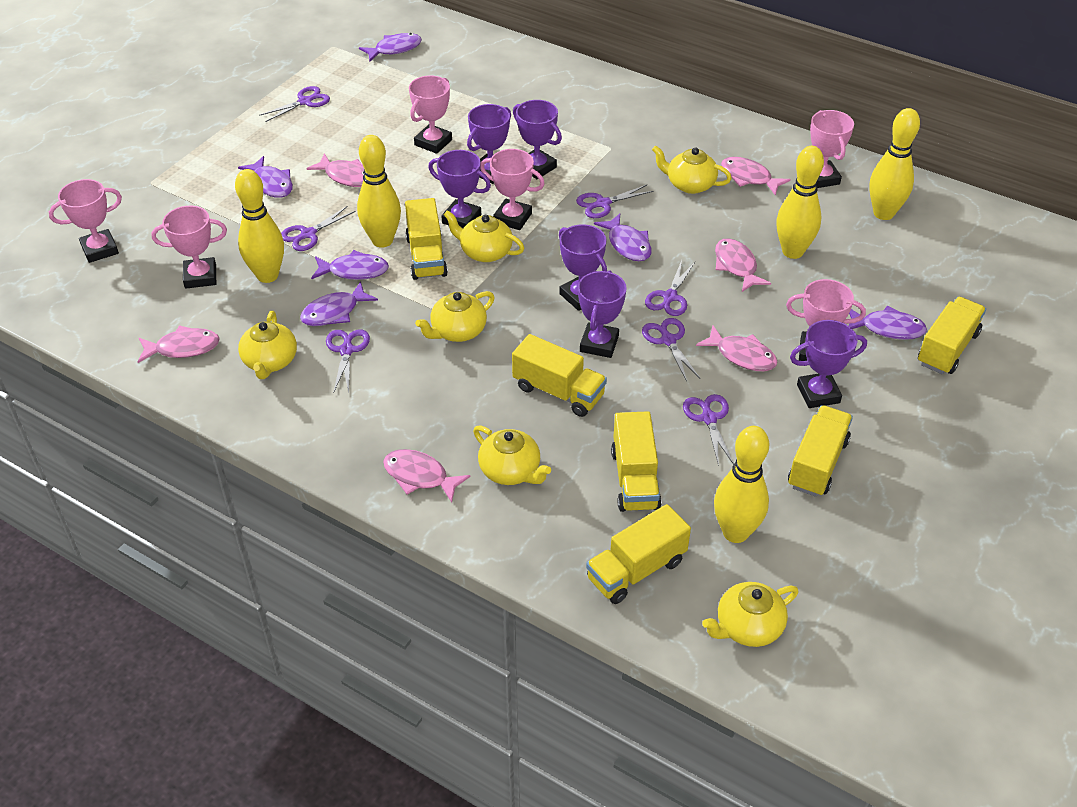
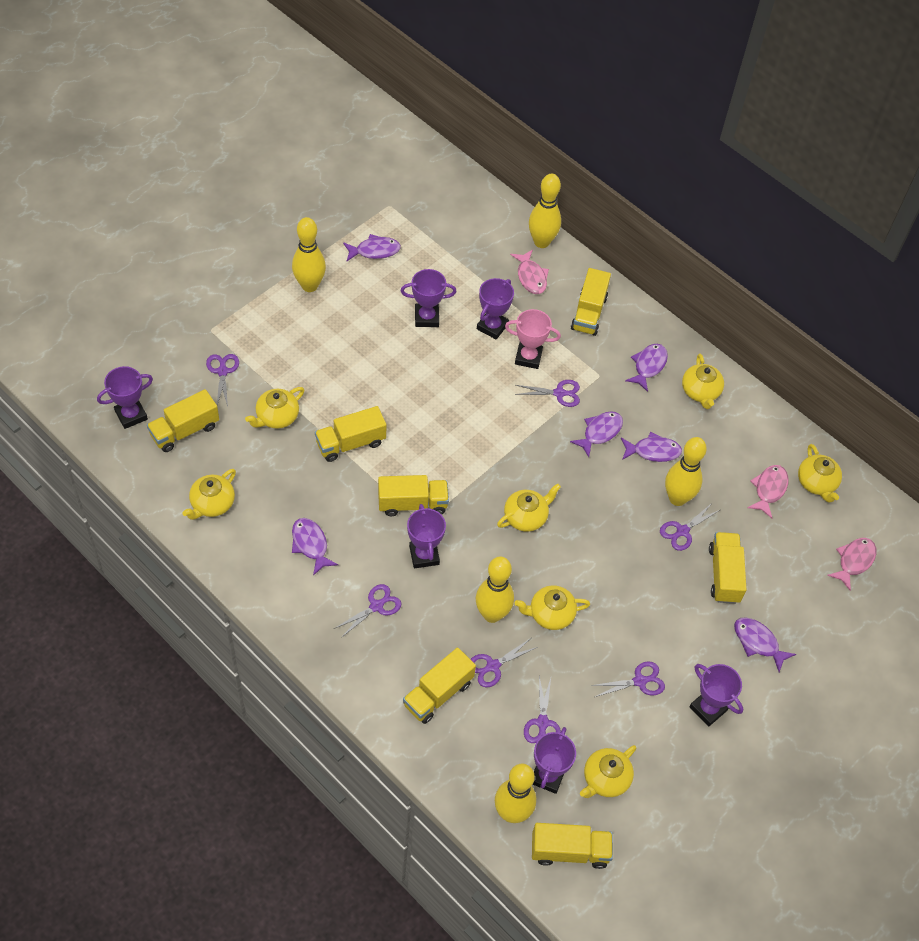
pink fish: [137,325,220,363] [306,153,364,187] [383,449,471,503] [696,325,777,371] [715,238,771,292] [721,157,791,196] = 6 -> [510,250,549,294] [748,465,789,518] [827,538,877,591] = 3
pink trophy: [49,179,122,263] [151,206,227,289] [409,76,452,154] [481,149,544,230] [786,279,866,361] [810,110,854,188] = 6 -> [505,309,561,369] = 1
yellow teapot: [238,311,297,379] [415,291,495,342] [444,210,524,262] [473,425,551,485] [652,145,732,194] [702,582,798,647] = 6 -> [182,469,236,520] [245,387,304,429] [497,484,561,532] [515,585,590,630] [580,745,636,798] [682,354,724,409] [798,444,842,503] = 7
yellow truck: [405,198,448,280] [512,334,607,417] [586,504,691,604] [611,411,662,512] [788,405,853,497] [918,297,986,374] = 6 -> [147,389,219,452] [315,406,387,462] [378,475,449,516] [403,647,476,724] [532,823,613,869] [571,268,611,336] [709,532,747,604] = 7

